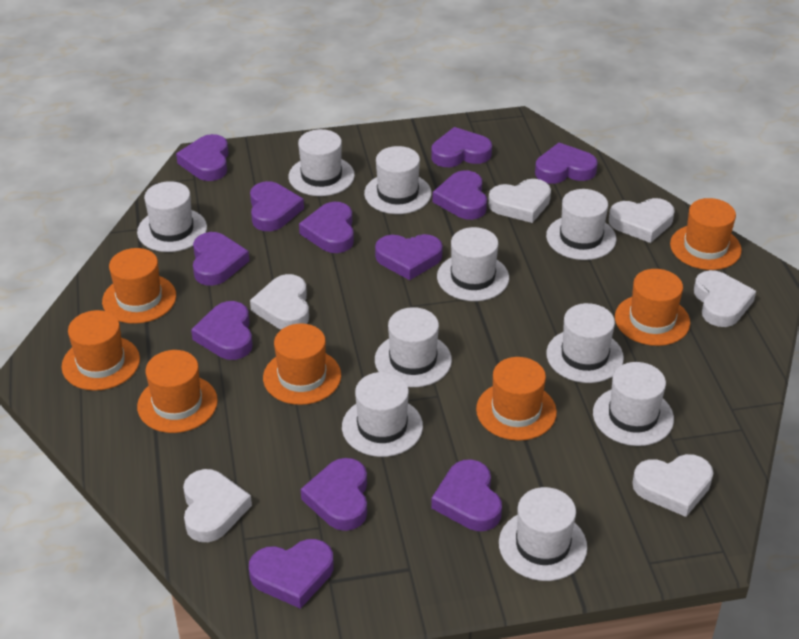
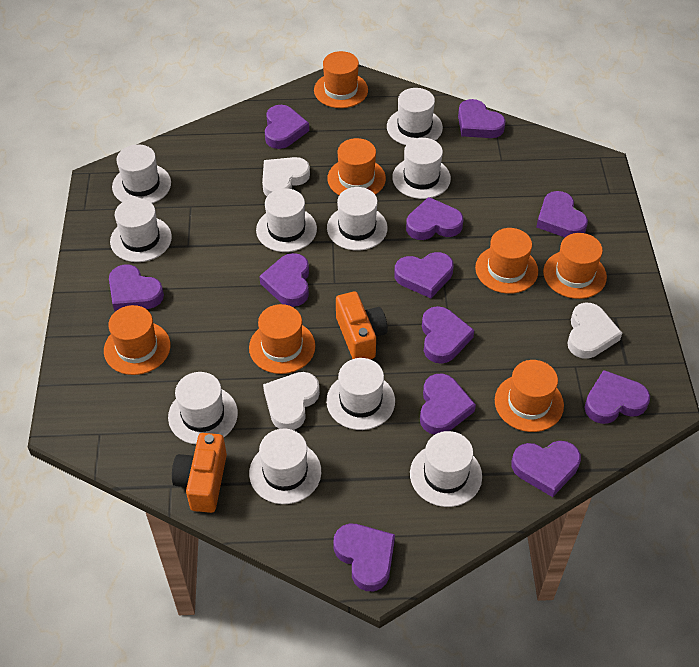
orange camera: none = 0 -> [172,433,227,513] [336,291,388,359] = 2
white heart: [183,469,252,542] [250,274,309,330] [488,179,551,223] [609,198,675,243] [632,454,713,517] [694,270,756,327] = 6 -> [262,157,310,196] [263,372,320,430] [567,303,622,359] = 3

